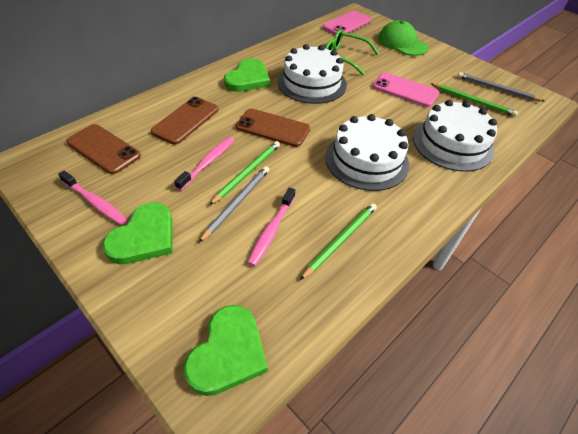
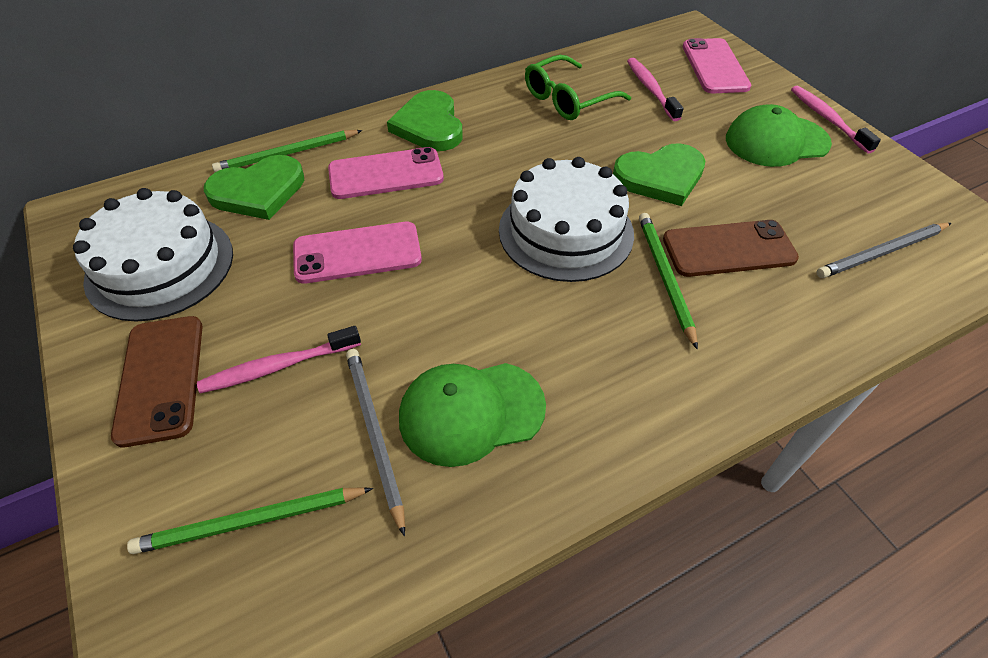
brown phone: [66,124,141,174] [151,97,218,145] [236,108,310,147] = 3 -> [111,316,203,447] [663,220,799,277] = 2
green cap: [378,20,429,56] = 1 -> [399,363,546,467] [726,104,832,167] = 2
pink phone: [322,11,371,36] [372,72,439,107] = 2 -> [293,222,422,284] [328,147,444,199] [683,38,751,93] = 3
white cake: [278,44,347,104] [325,114,409,191] [413,100,497,172] = 3 -> [73,188,233,321] [499,157,634,282] = 2

